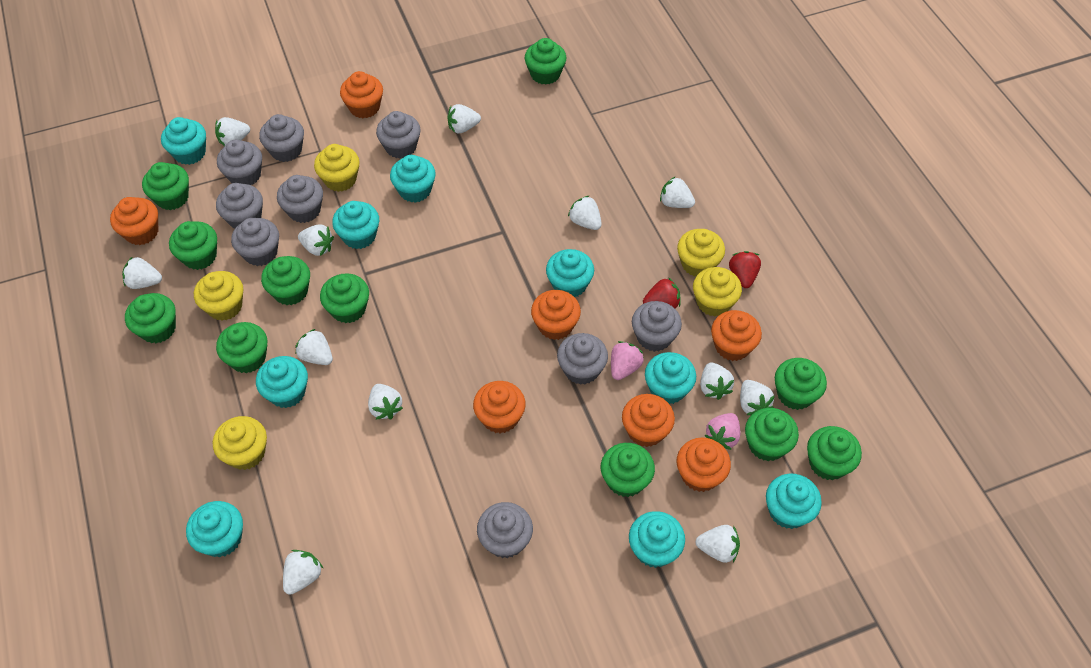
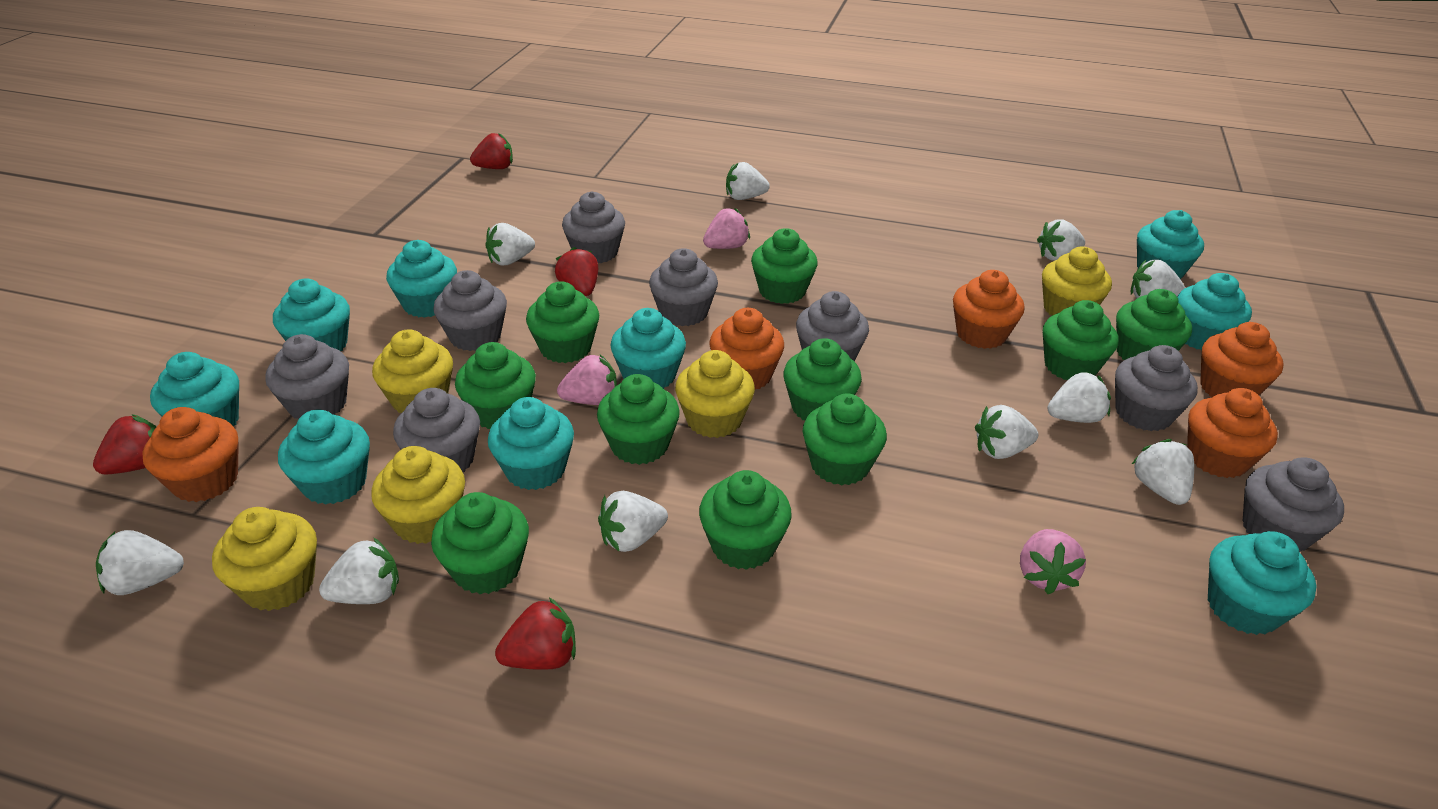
green cupcake: [125,293,176,343] [142,162,189,210] [169,221,217,270] [216,322,267,373] [261,256,310,305] [320,273,369,323] [524,38,566,85] [601,443,655,497] [745,408,799,461] [775,358,827,410] [807,426,862,480] = 11 -> [431,492,529,594] [455,342,536,429] [526,282,599,363] [597,374,680,465] [699,470,792,570] [751,228,818,304] [783,338,862,420] [803,393,887,486] [1043,300,1119,380] [1116,289,1192,360] = 10
grey cupcake: [216,183,263,228] [217,140,262,185] [231,218,279,266] [259,114,304,162] [277,175,323,223] [376,111,421,158] [477,502,533,558] [557,333,608,385] [632,301,682,352] = 9 -> [265,334,349,419] [393,388,480,472] [433,270,507,351] [562,192,625,263] [649,248,718,326] [796,291,869,361] [1115,345,1198,431] [1243,457,1344,552] = 8
orange cupcake: [110,197,158,245] [340,71,383,118] [473,381,526,433] [531,290,581,340] [622,394,675,447] [677,438,731,492] [711,310,762,361] = 7 -> [142,407,239,502] [709,308,784,390] [953,270,1025,349] [1187,388,1278,478] [1200,322,1284,397] = 5
pink strawberry: [611,341,644,380] [705,413,740,450] = 2 -> [557,355,617,405] [703,208,750,249] [1020,529,1086,594] = 3
red strawberry: [643,277,681,308] [729,251,761,288] = 2 -> [93,414,156,474] [470,133,513,169] [495,598,576,670] [555,247,598,296] = 4
white strawberry: [122,256,162,289] [215,117,250,146] [283,550,323,595] [296,329,333,365] [298,225,334,256] [368,384,403,419] [447,104,481,133] [568,196,602,230] [660,176,695,208] [695,525,740,563] [700,362,734,400] [740,380,774,415] = 12 -> [96,530,184,595] [319,537,399,604] [485,223,535,265] [598,491,668,552] [726,162,770,200] [975,405,1038,459] [1037,219,1085,261] [1047,372,1111,423] [1131,259,1185,298] [1132,439,1194,505] = 10

